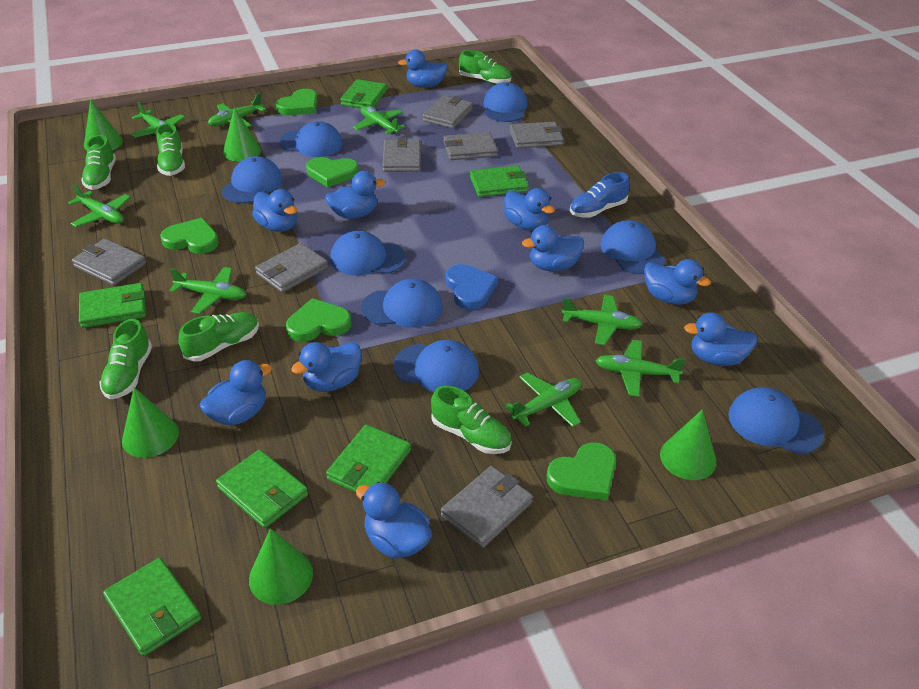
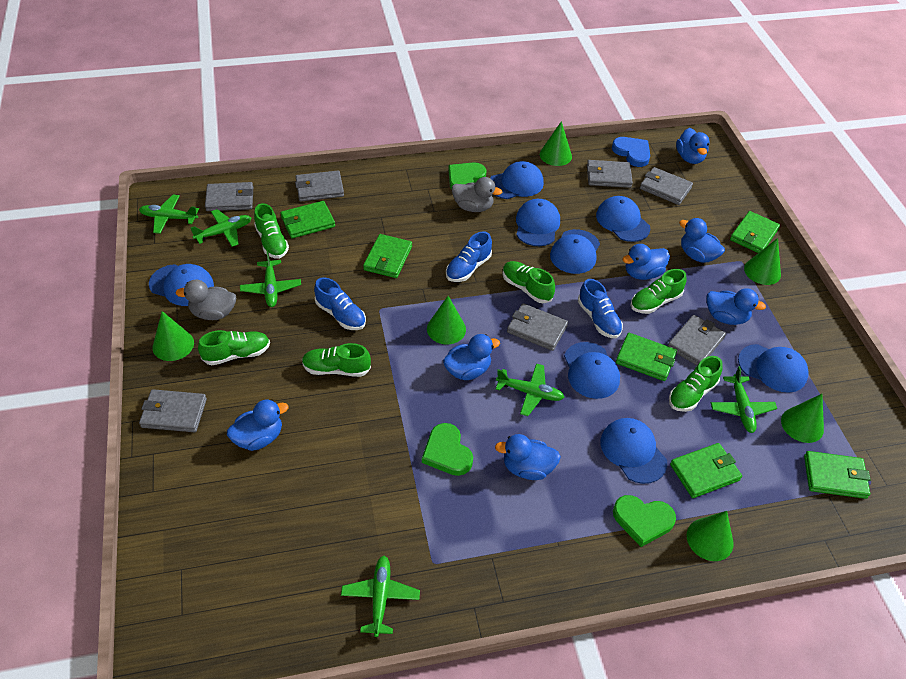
blue duck: [200,360,272,426] [252,189,297,232] [291,342,362,392] [325,171,385,219] [356,482,432,558] [398,49,448,88] [504,188,555,230] [522,225,584,271] [644,259,711,305] [684,312,757,366] = 10 -> [227,399,289,451] [443,334,500,380] [495,434,561,480] [622,244,670,280] [676,128,710,164] [679,218,725,263] [707,288,766,325] = 7
blue shoe: [570,172,629,218] = 1 -> [314,277,366,330] [446,231,492,282] [578,279,623,338] = 3
green cone: [84,99,123,150] [122,387,179,458] [223,108,261,161] [249,528,313,605] [660,409,717,480] = 5 -> [152,311,194,361] [427,296,466,344] [540,121,572,166] [687,511,734,561] [744,238,781,285] [781,394,824,443] = 6
green heart: [160,218,219,254] [276,89,318,115] [286,298,351,342] [306,157,358,188] [547,442,616,501] = 5 -> [422,423,473,476] [448,162,486,190] [613,495,676,547] = 3
green plane: [68,184,131,227] [131,102,185,137] [169,267,246,314] [208,93,266,127] [353,106,406,135] [504,373,582,427] [562,295,643,345] [596,340,686,397] = 8 -> [139,194,199,234] [191,209,251,247] [240,251,301,307] [341,556,420,637] [496,363,565,416] [711,366,777,433] = 6
grey duck: none = 0 -> [175,279,236,320] [452,177,503,212] = 2

